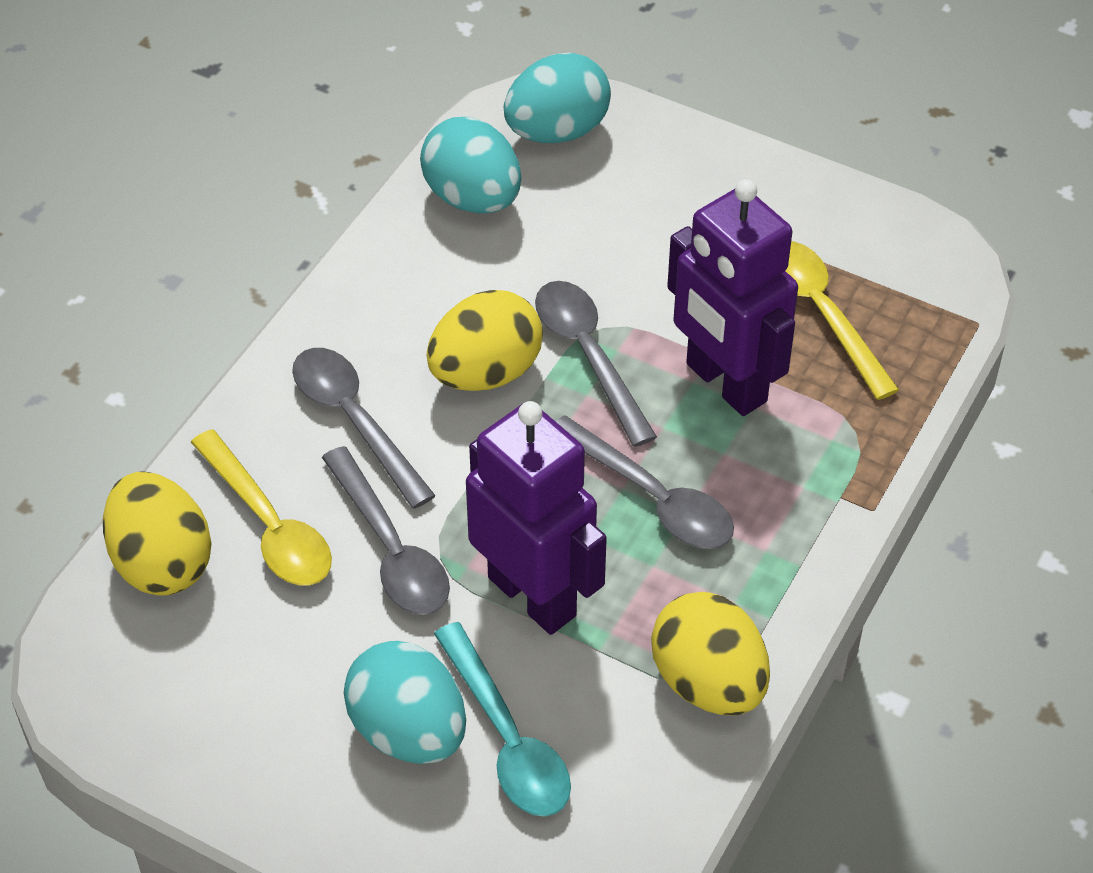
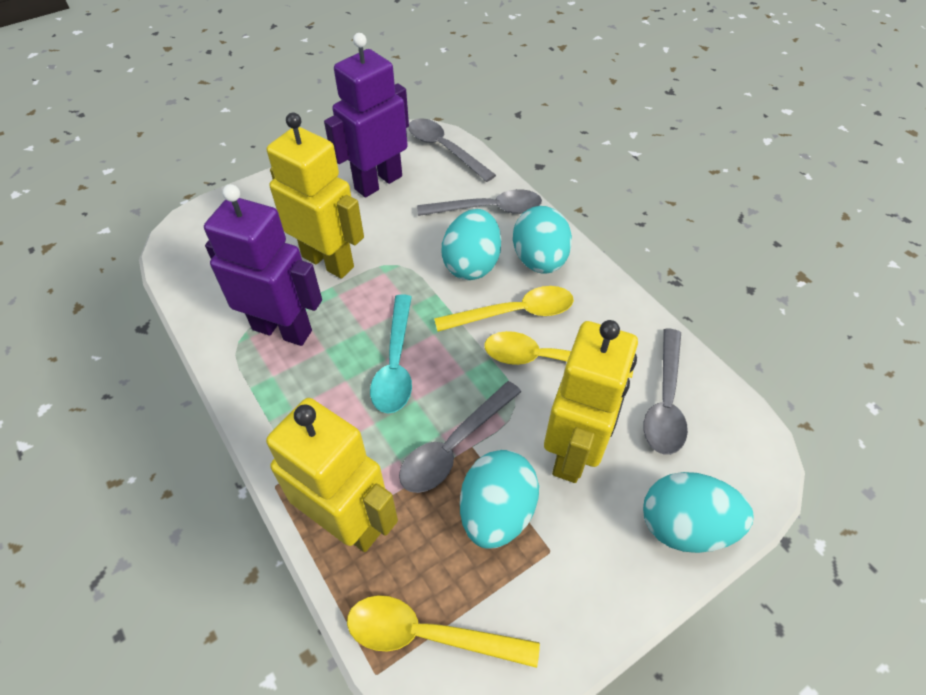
turquoise egg: [344,641,466,764] [420,117,521,214] [504,53,611,143] = 3 -> [441,209,501,280] [460,450,539,548] [513,206,572,274] [643,472,753,553] = 4
yellow egg: [103,471,211,596] [427,290,543,391] [651,592,770,715] = 3 -> none = 0
yellow robot: none = 0 -> [266,398,398,552] [267,113,364,279] [544,320,638,483] = 3
yellow spoon: [191,429,332,585] [785,241,899,400] = 2 -> [347,595,540,668] [434,286,574,332] [484,331,633,378] = 3

